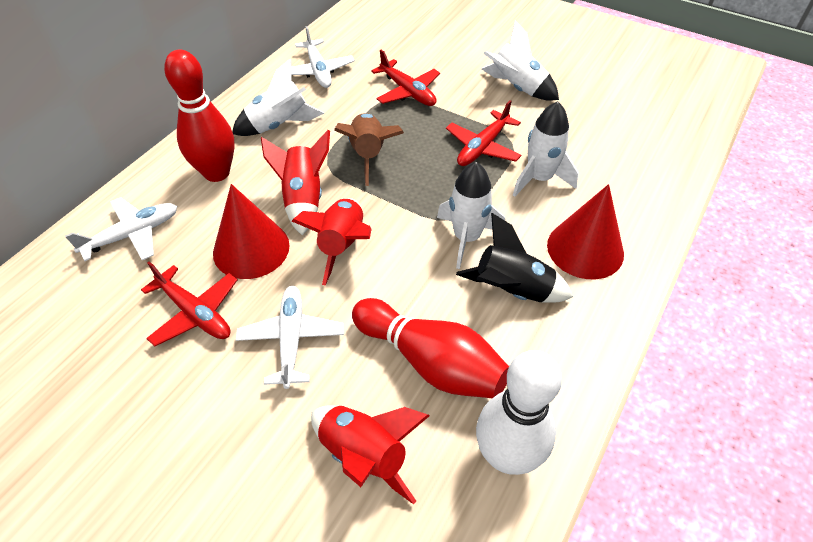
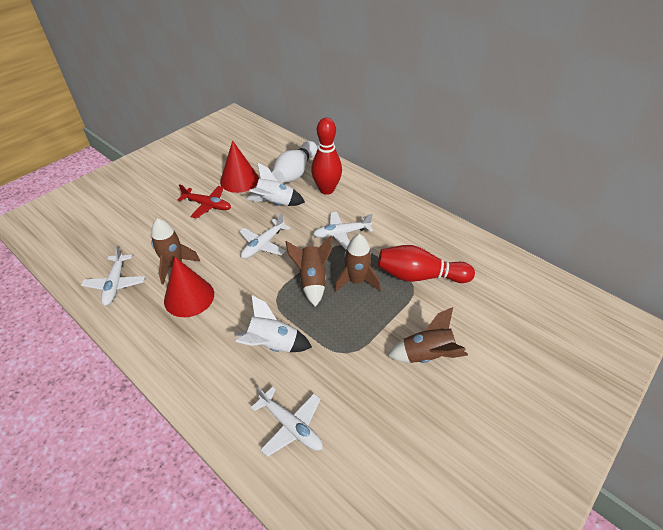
black rocket: [456,213,573,303] = 1 -> none = 0
brown rocket: [334,113,404,186] = 1 -> [151,218,200,285] [285,236,332,307] [334,234,381,292] [387,307,468,363] = 4
red plane: [141,262,238,346] [371,50,440,106] [446,100,522,166] = 3 -> [178,184,231,218] = 1
red rocket: [261,130,330,235] [292,198,372,286] [311,406,430,504] = 3 -> none = 0
white plane: [65,197,177,261] [236,286,344,389] [291,26,355,88] = 3 -> [81,245,145,305] [239,213,290,259] [251,387,323,457] [313,212,373,249] = 4
white rocket: [232,59,324,136] [437,162,505,269] [482,20,559,101] [513,101,579,197] = 4 -> [235,295,312,352] [246,163,305,206] = 2

